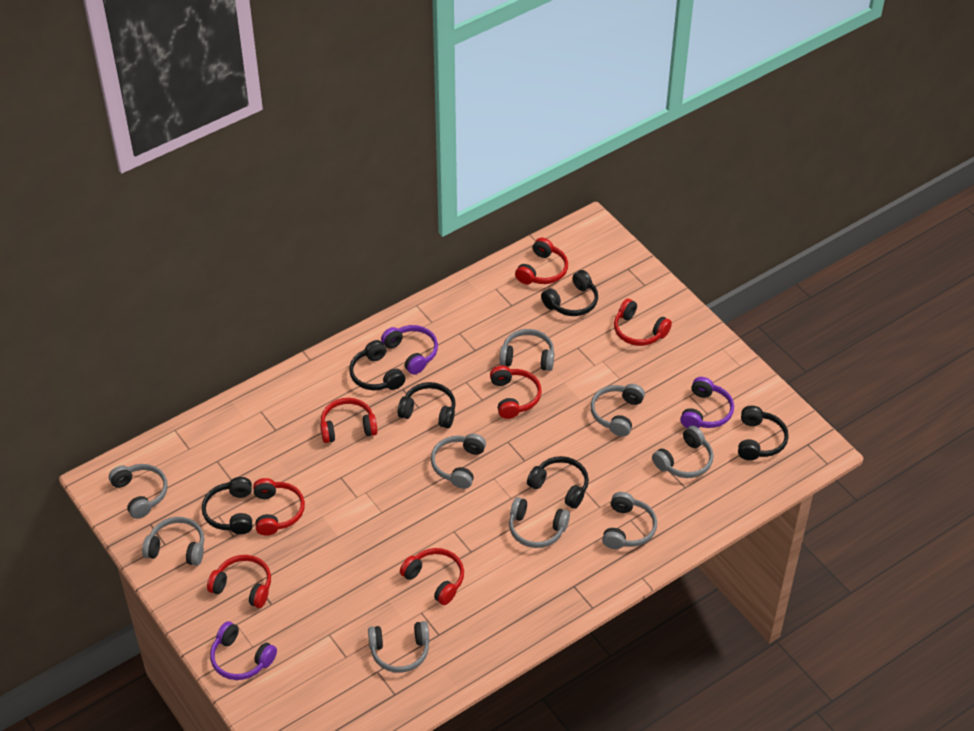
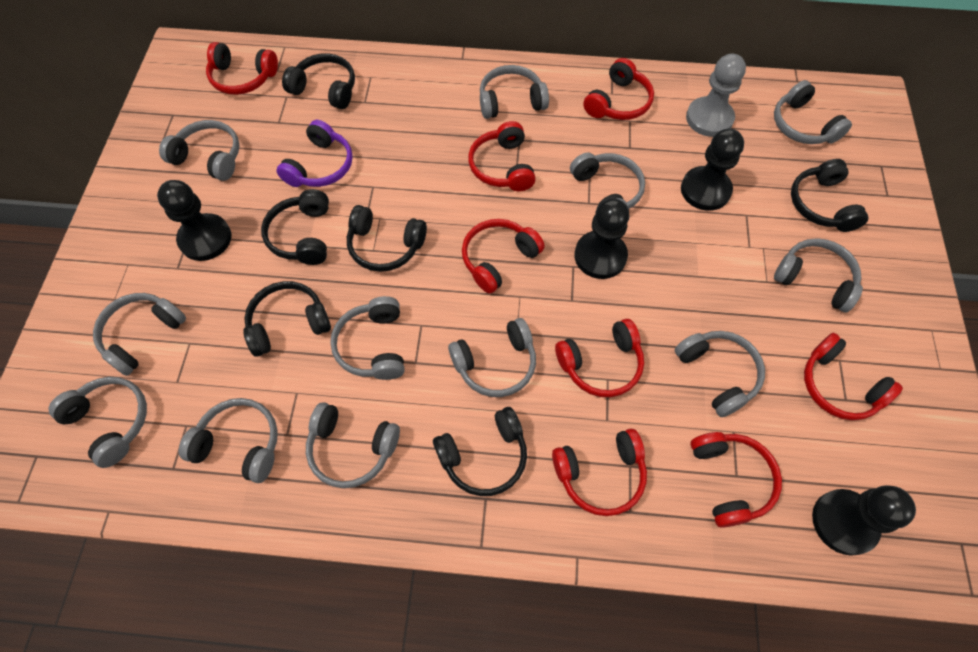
black pawn: none = 0 -> [157,180,232,261] [575,198,629,279] [681,128,744,211] [812,485,916,556] = 4
grey headphones: [109,464,168,519] [142,517,204,566] [368,621,430,673] [431,434,486,489] [499,329,554,371] [509,497,570,548] [590,384,645,437] [602,492,657,549] [652,426,714,478] = 9 -> [48,377,147,468] [93,293,186,376] [159,120,239,181] [178,398,278,483] [306,402,400,488] [330,296,405,380] [448,318,536,397] [480,65,549,119] [570,152,645,209] [675,331,765,417] [774,80,852,144] [774,238,863,313] = 12
grey pawn: none = 0 -> [686,54,746,137] = 1
purple headphones: [210,621,277,680] [381,325,438,375] [680,377,734,428] = 3 -> [276,120,353,187] = 1
red headphones: [207,555,271,608] [253,478,305,536] [320,398,378,443] [400,548,464,605] [490,365,542,419] [515,238,568,284] [614,299,672,346] = 7 -> [206,42,278,95] [462,219,545,294] [468,121,536,191] [552,429,647,516] [555,319,644,397] [583,58,654,120] [690,432,782,528] [804,333,903,420] = 8

